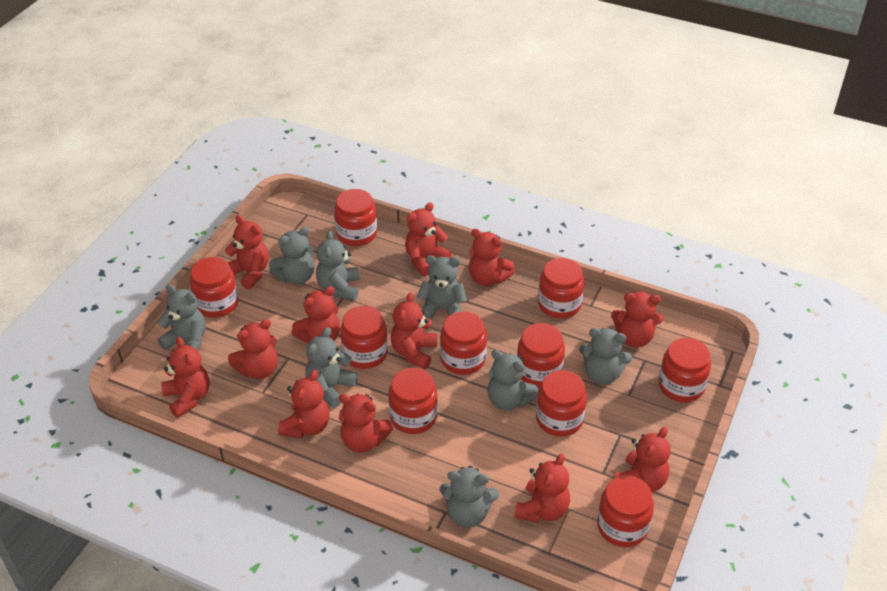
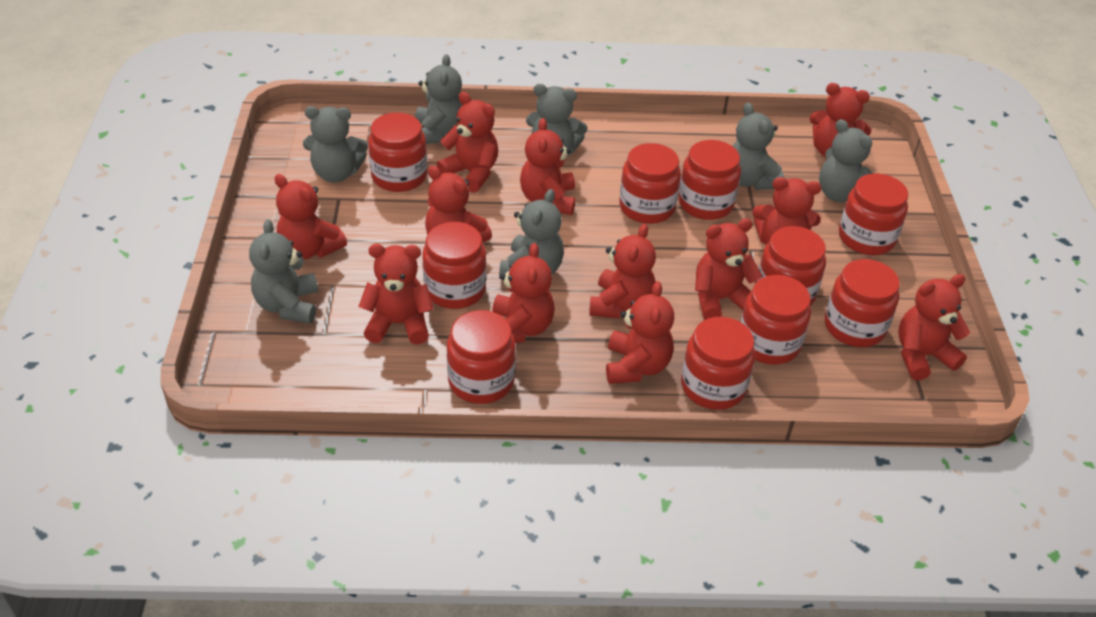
grey teddy bear: [157,284,206,351] [269,227,314,285] [305,327,358,408] [316,230,360,301] [417,255,467,320] [440,466,499,528] [487,350,538,411] [579,328,633,385] = 8 -> [249,219,318,324] [303,106,368,182] [415,54,462,144] [499,189,564,279] [526,84,588,156] [732,103,784,190] [819,119,873,202] = 7

